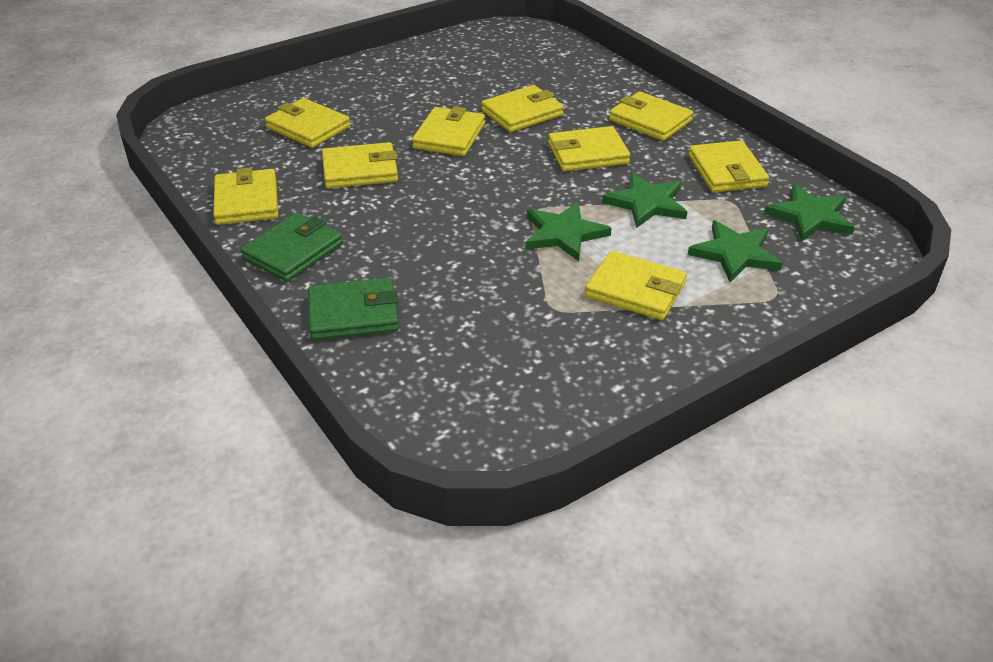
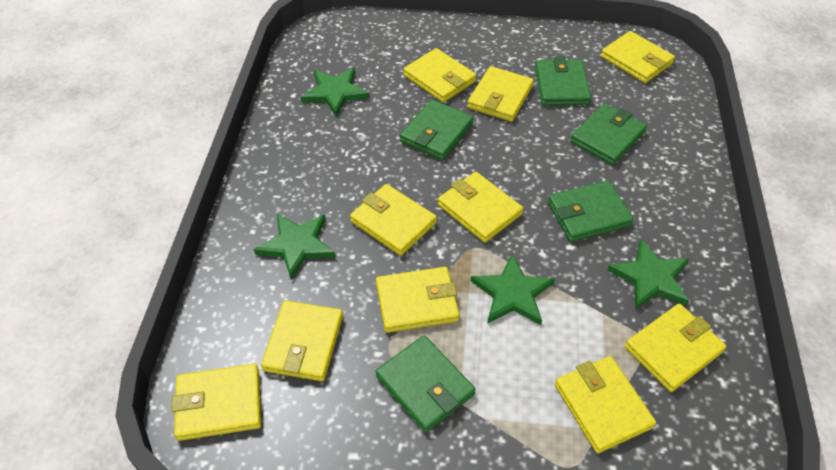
green wallet: [241,213,343,282] [308,278,399,340] = 2 -> [375,335,476,433] [400,99,474,160] [535,57,591,105] [548,180,634,242] [570,103,647,165] = 5
yellow wallet: [213,167,278,225] [265,98,350,148] [322,142,398,188] [412,106,485,156] [481,85,564,132] [548,126,630,171] [585,251,687,320] [609,91,693,141] [688,140,769,192] = 9 -> [171,364,261,441] [261,301,343,381] [350,184,437,256] [376,267,460,333] [403,48,477,103] [438,172,523,243] [467,66,534,122] [555,356,656,453] [601,31,675,83] [625,304,727,392] = 10

